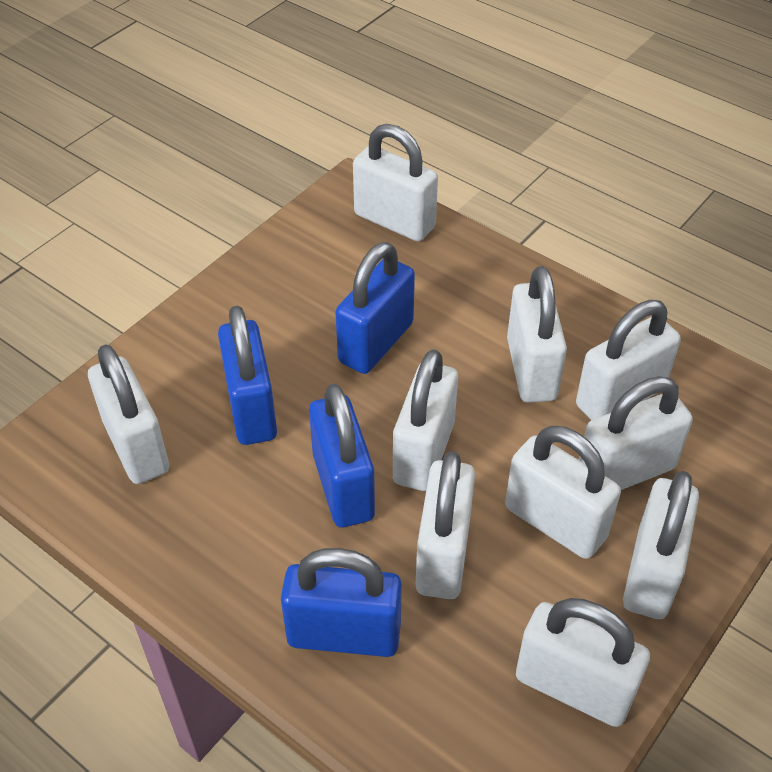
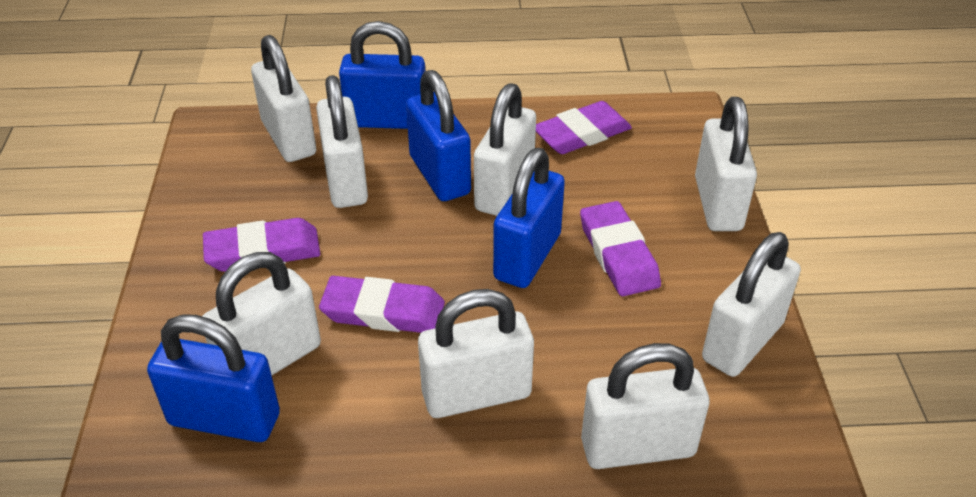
purple eraser: none = 0 -> [203,218,320,272] [319,276,445,333] [536,101,632,154] [580,201,661,296] = 4
white padlock: [88,344,169,484] [353,124,438,241] [393,349,458,491] [416,451,475,599] [505,426,621,559] [507,266,567,403] [516,598,650,727] [576,300,681,420] [579,376,693,490] [623,471,699,619] = 10 -> [202,252,321,375] [251,35,316,162] [316,75,368,208] [418,289,534,418] [474,83,536,216] [581,343,709,469] [695,97,757,231] [702,232,801,377] = 8

